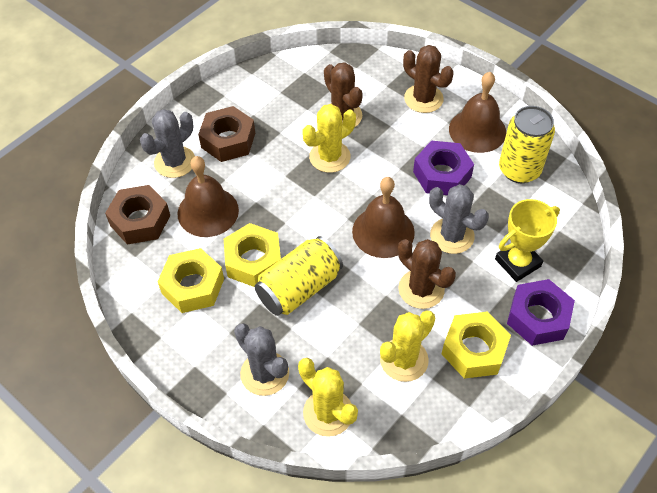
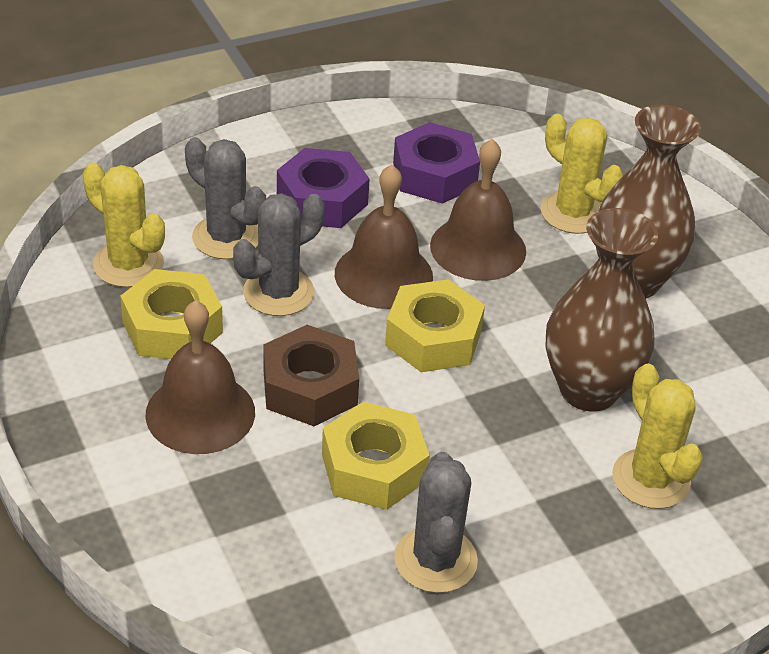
brown cactus: [324,62,363,127] [398,239,456,309] [403,45,454,113] = 3 -> none = 0
brown nut: [105,185,170,245] [198,106,255,162] = 2 -> [263,325,359,426] = 1
brown vase: none = 0 -> [545,208,658,412] [596,105,701,298] = 2
yellow can: [255,236,343,316] [499,106,555,183] = 2 -> none = 0
yellow trophy: [495,199,560,282] = 1 -> none = 0

